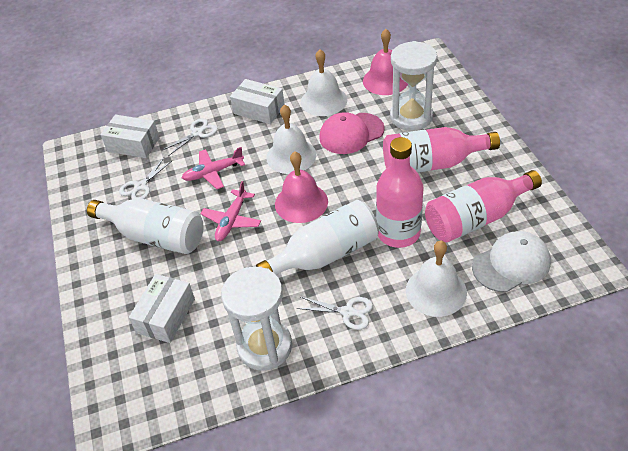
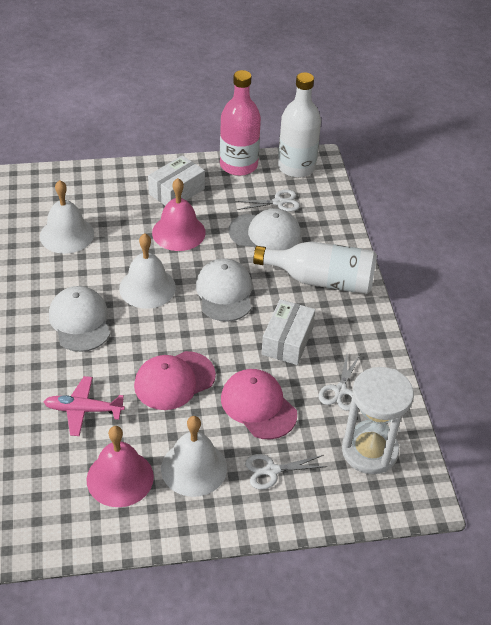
pink bottle: [376,137,423,248] [383,127,500,173] [425,170,542,243] = 3 -> [220,70,261,176] = 1
pink cap: [319,112,385,154] = 1 -> [134,351,216,410] [221,369,297,440] = 2
pink plane: [182,147,245,189] [200,181,261,241] = 2 -> [44,376,125,436] = 1
white box: [101,115,160,158] [129,274,195,343] [230,79,284,124] = 3 -> [148,155,205,206] [262,299,316,365] = 2
white cap: [472,231,551,292] = 1 -> [49,286,110,352] [196,258,252,322] [229,208,301,250] = 3
white hourglass: [221,266,292,371] [390,41,437,131] = 2 -> [342,367,414,474] = 1

